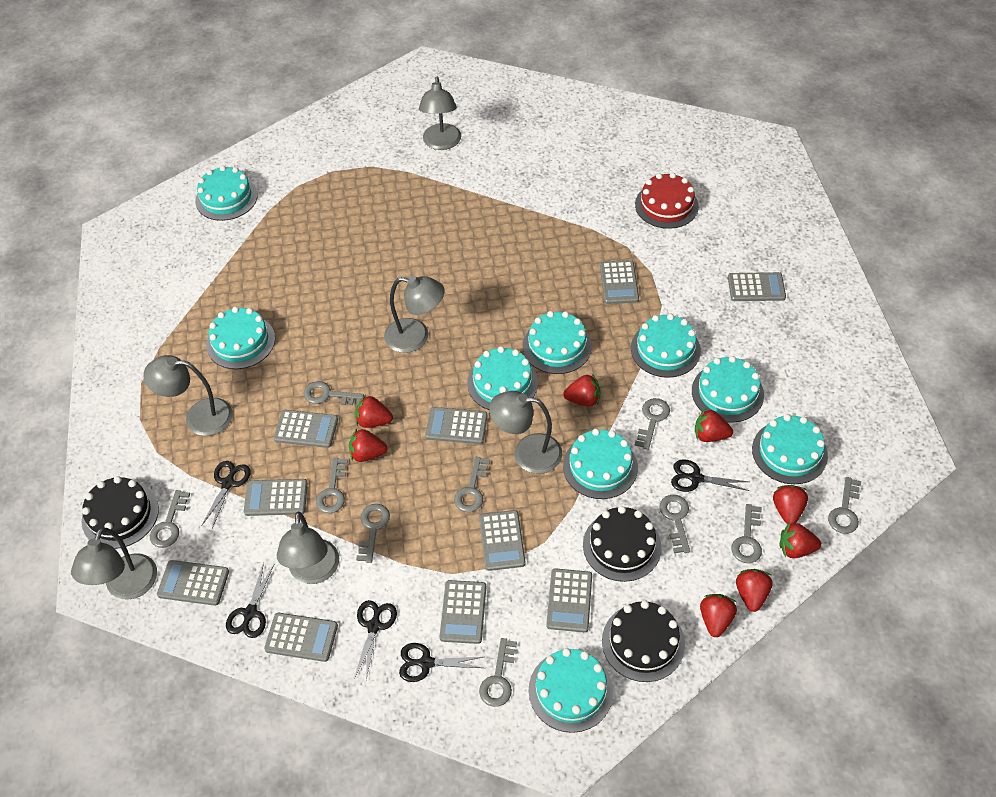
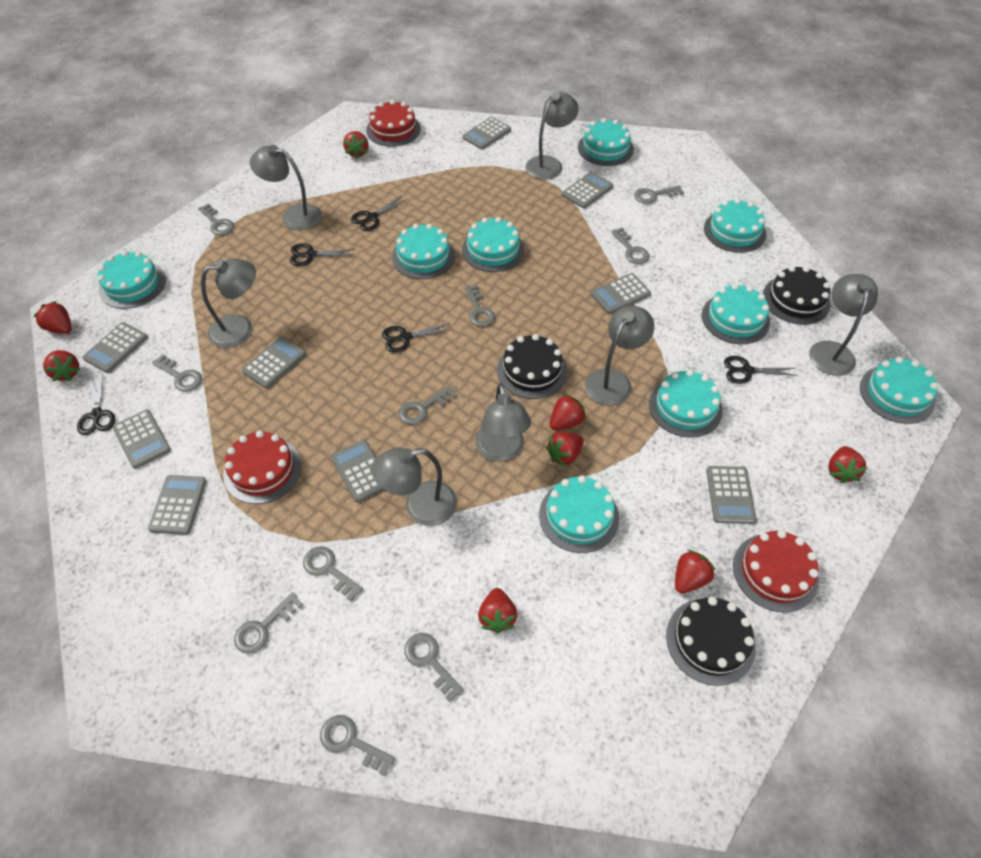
grey calculator: [157,560,229,606] [244,479,308,516] [264,613,338,662] [274,410,338,448] [425,407,488,444] [440,580,486,644] [479,510,526,571] [546,568,592,633] [600,260,639,304] [728,272,786,301] = 10 -> [82,322,148,373] [112,409,171,469] [148,475,206,535] [242,337,306,388] [331,440,384,502] [462,117,511,149] [562,172,613,208] [591,273,651,314] [706,466,756,524] = 9
grey lamp: [71,528,157,600] [143,355,233,436] [277,512,339,584] [384,275,445,353] [419,77,461,150] [489,391,562,474] = 6 -> [201,258,256,348] [249,145,322,230] [371,448,457,526] [475,383,531,462] [526,92,579,180] [585,306,654,405] [809,274,878,376] = 7
red cake: [635,173,699,229] = 1 -> [223,431,302,504] [366,100,421,147] [733,530,819,612] = 3

